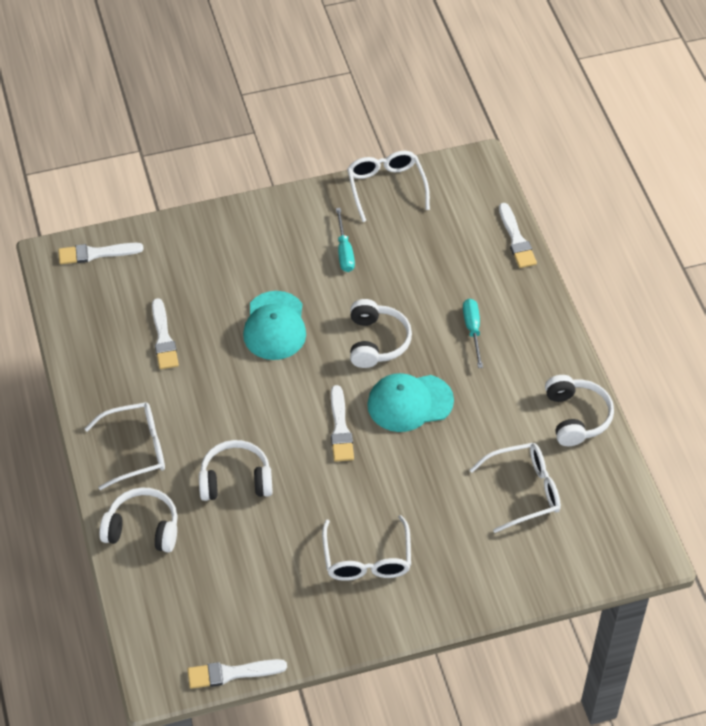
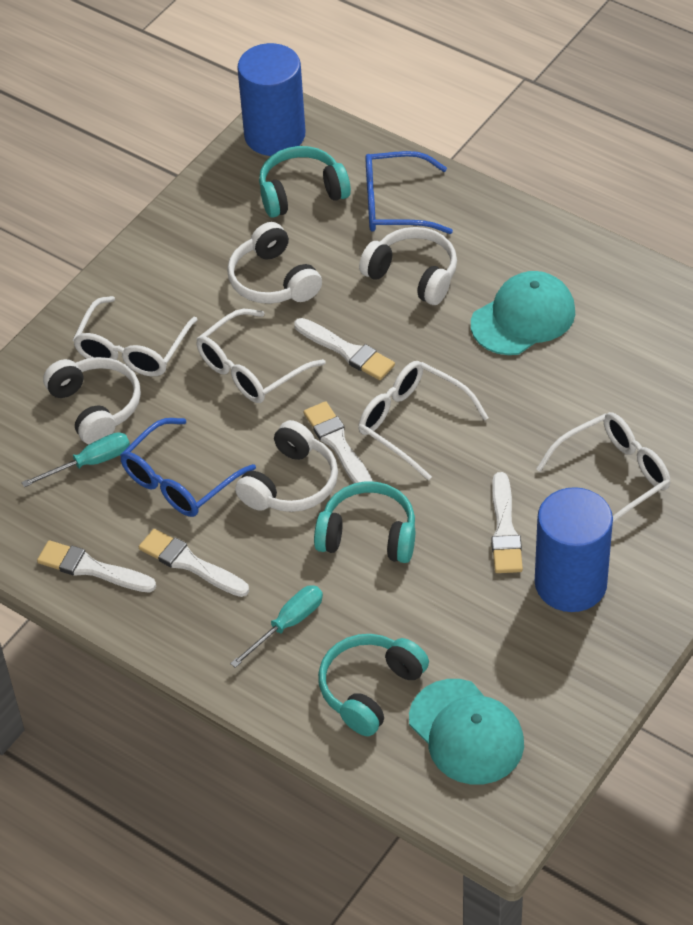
blue cylinder: none = 0 -> [237,43,306,156] [535,487,613,612] = 2
blue glasses: none = 0 -> [120,418,256,517] [365,151,453,234] = 2
turquoise headphones: none = 0 -> [259,146,351,218] [314,481,415,563] [318,634,429,736] = 3

